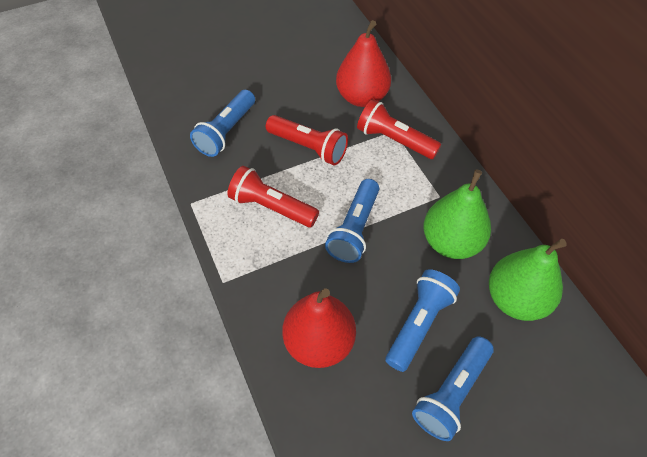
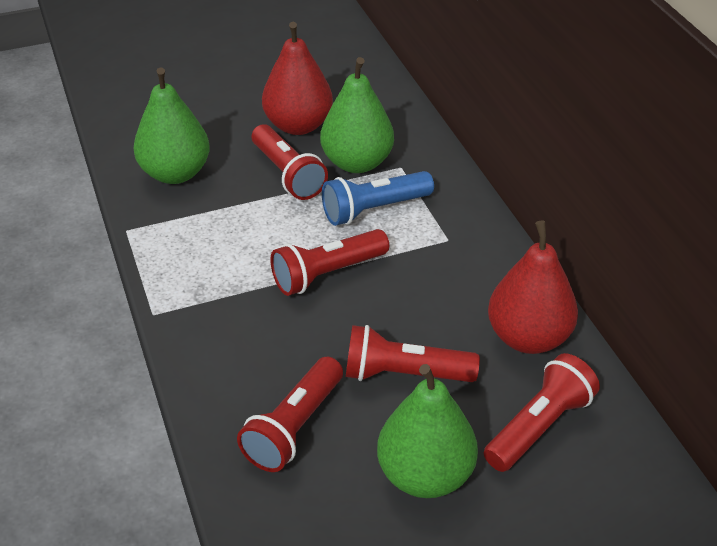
blue flashlight: [190,90,255,157] [325,179,379,263] [385,269,460,372] [412,336,494,441] = 4 -> [322,171,434,226] = 1
green pear: [423,169,491,259] [489,239,567,321] = 2 -> [134,67,210,184] [320,57,394,173] [377,364,478,498] = 3
red flashlight: [228,166,319,227] [266,115,348,165] [357,99,441,159] = 3 -> [237,357,343,472] [252,124,328,200] [270,229,389,296] [346,325,480,382] [484,353,600,472] = 5

